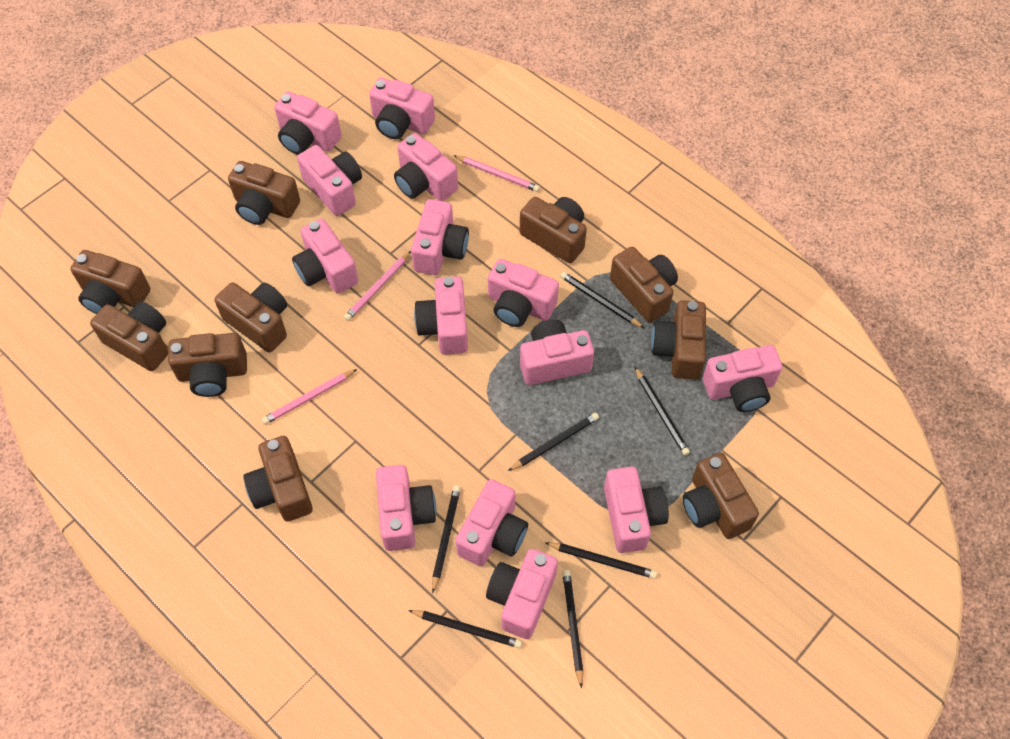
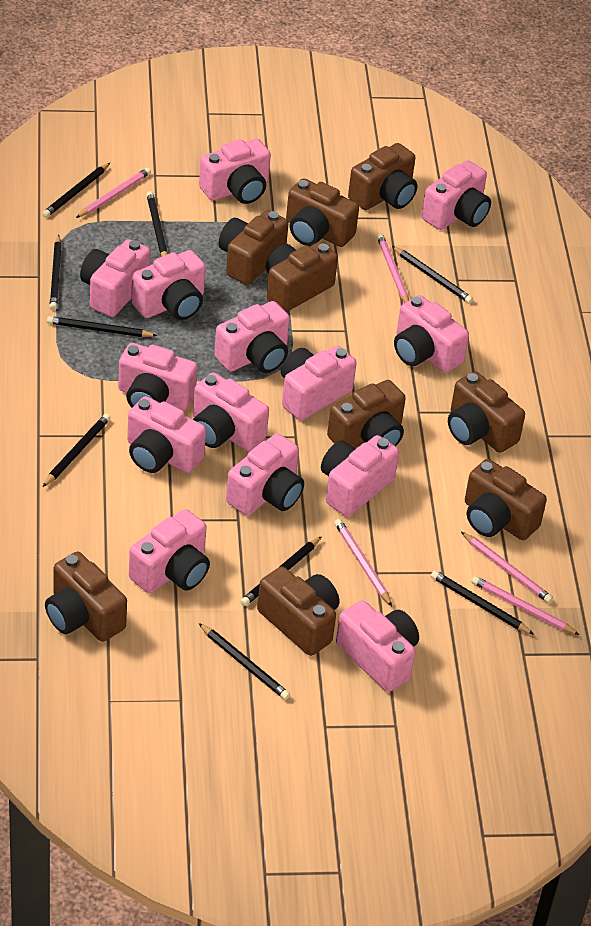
black pencil: [408,610,522,648] [432,485,461,593] [508,412,599,471] [545,542,657,579] [560,272,644,328] [562,570,584,688] [635,367,690,456] = 7 -> [42,163,110,218] [43,414,111,487] [47,316,157,337] [50,235,62,310] [146,191,168,257] [199,623,290,700] [241,536,322,606] [392,246,473,304] [431,570,534,635] = 9
brown camera: [70,250,150,314] [90,302,168,371] [168,333,247,397] [215,282,287,352] [228,161,300,225] [243,436,313,522] [520,197,587,263] [610,247,678,323] [651,300,706,380] [682,453,759,539] = 10 -> [45,552,127,642] [218,210,289,285] [257,566,339,656] [266,242,338,312] [286,178,359,247] [327,380,406,448] [348,143,417,210] [448,371,525,453] [465,459,547,540] = 9
pink pencil: [262,369,357,425] [344,251,411,321] [453,155,540,192] = 3 -> [76,168,151,218] [334,519,392,606] [377,234,409,303] [461,532,553,603] [472,576,580,635] = 5

